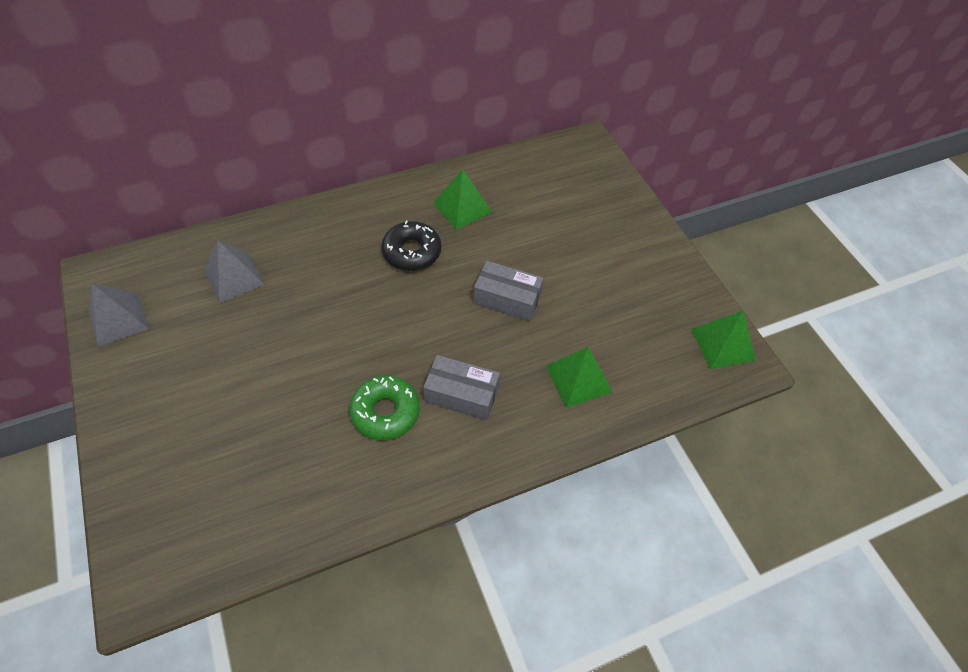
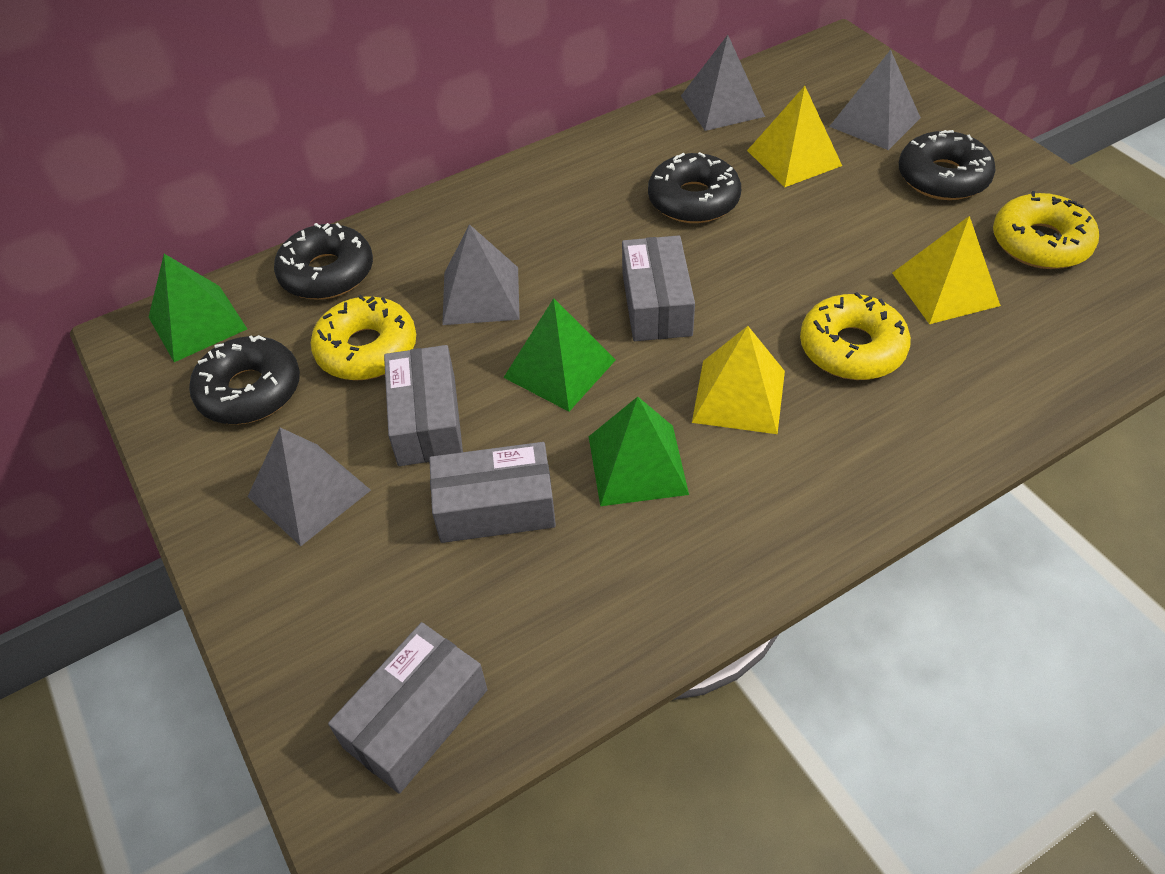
black donut: [381,220,441,271] = 1 -> [189,335,300,425] [274,223,373,299] [648,152,741,223] [899,130,996,200] = 4
green donut: [349,375,420,440] = 1 -> none = 0
grey box: [423,355,500,420] [474,261,544,321] = 2 -> [328,622,488,794] [384,345,463,466] [429,442,556,543] [622,235,695,341] = 4
grey pyramid: [89,283,149,347] [204,240,265,303] = 2 -> [247,427,371,546] [442,224,520,325] [681,35,765,131] [829,50,921,150] = 4
yellow donut: none = 0 -> [311,295,416,381] [800,292,911,380] [993,191,1099,269] = 3
yellow pyramid: none = 0 -> [692,326,785,434] [747,86,842,187] [892,216,1001,324] = 3

